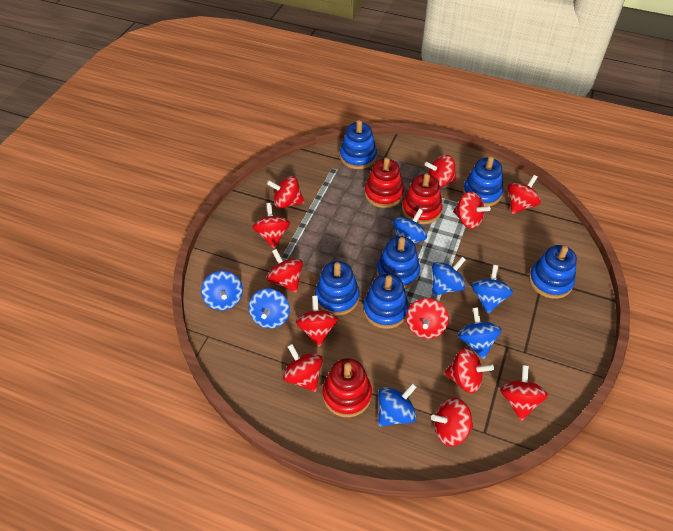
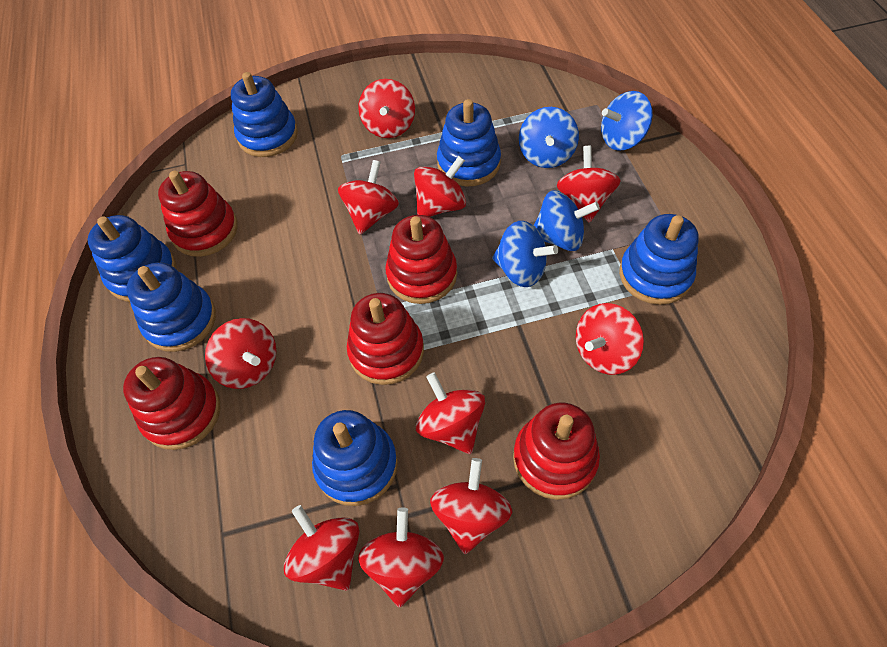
blue spinning top: [201,271,243,311] [248,289,290,329] [378,383,417,427] [393,209,427,243] [432,257,466,296] [458,307,501,359] [471,265,513,314] = 7 -> [492,221,558,287] [519,107,579,168] [534,191,600,251] [601,91,653,151] = 4
red spinning top: [252,203,290,248] [267,176,304,209] [267,249,303,293] [283,344,323,392] [296,296,338,347] [406,298,449,339] [425,155,457,188] [431,398,473,446] [444,348,494,393] [453,191,491,229] [500,365,548,421] [508,175,541,214] = 12 -> [205,318,276,389] [284,505,360,591] [338,160,399,235] [358,79,415,138] [358,507,444,608] [414,156,466,217] [416,372,485,454] [430,458,512,554] [557,146,621,223] [576,303,644,375] = 10
red stacking toy: [322,358,372,417] [365,157,404,208] [402,173,443,224] = 3 -> [123,357,220,450] [158,171,238,257] [347,293,424,385] [385,215,457,304] [513,403,600,500] = 5

